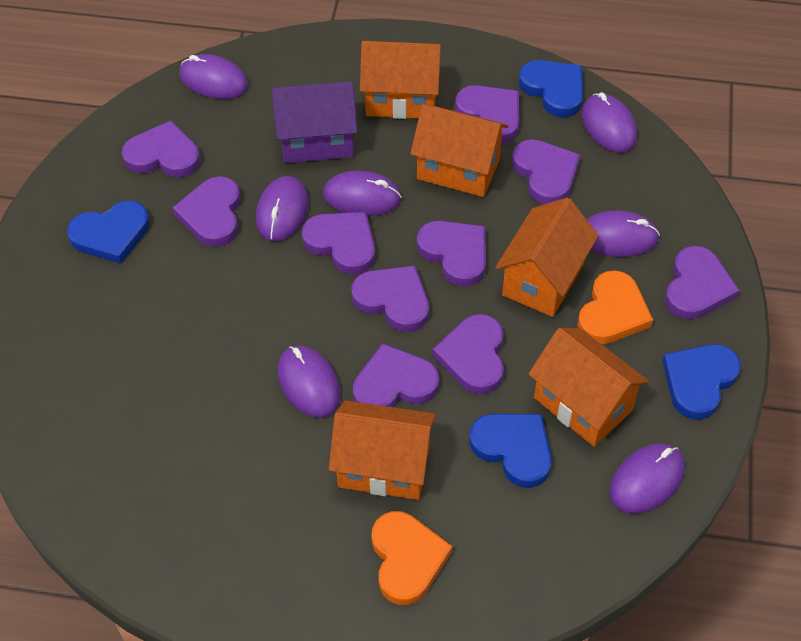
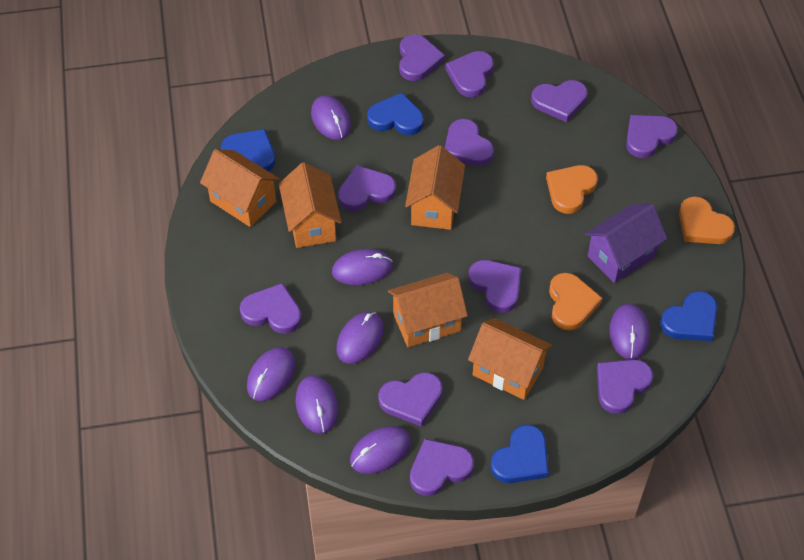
orange heart: [371,511,452,605] [577,270,653,344] = 2 -> [546,165,598,214] [549,273,602,330] [679,197,735,244] = 3
purple heart: [122,121,200,178] [172,176,241,247] [302,212,375,274] [351,266,429,332] [353,343,439,407] [417,221,486,287] [432,314,504,394] [455,85,519,144] [512,139,580,204] [665,246,740,319] = 10 -> [240,283,302,334] [338,165,396,211] [378,372,443,427] [399,34,445,81] [410,439,474,496] [445,51,494,97] [445,119,494,166] [469,260,521,313] [531,80,588,122] [597,359,653,414] [626,115,678,158] = 11

